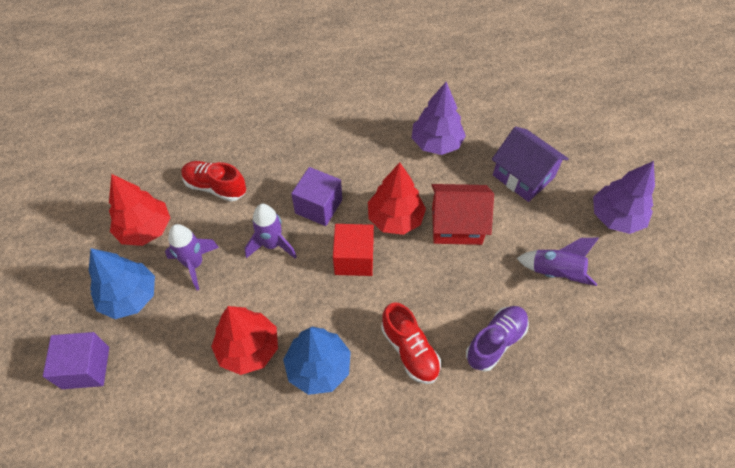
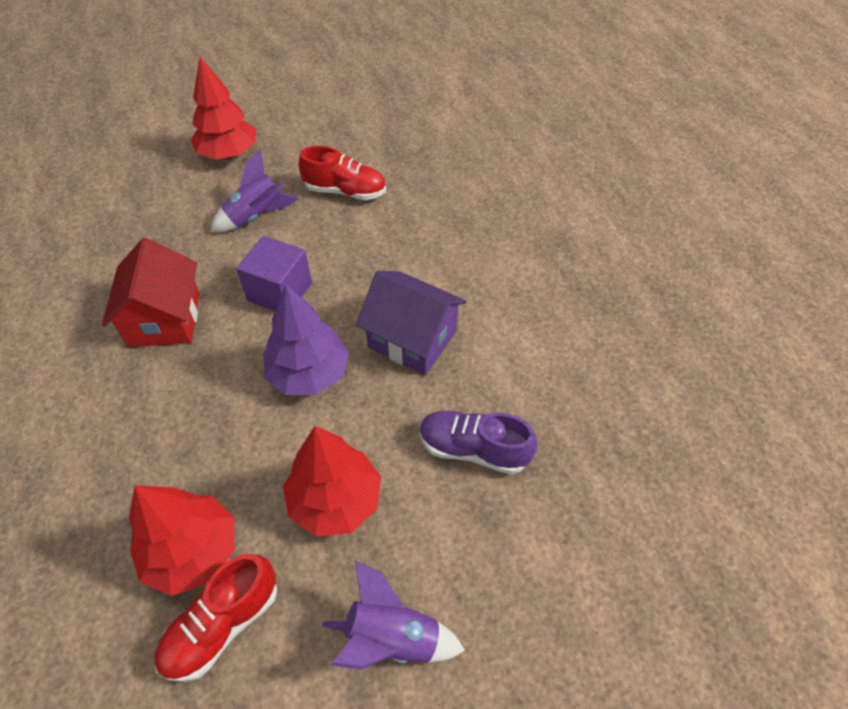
blue tree: [89,248,155,319] [283,326,351,395] = 2 -> none = 0
purple cube: [43,332,109,389] [291,167,342,226] = 2 -> [236,236,312,311] = 1
purple rocket: [165,224,219,290] [245,204,297,259] [517,238,599,286] = 3 -> [211,149,299,232] [322,561,465,670] = 2
purple tree: [412,82,466,155] [593,161,655,234] = 2 -> [263,285,349,395] = 1
red cube: [333,224,374,276] = 1 -> none = 0

